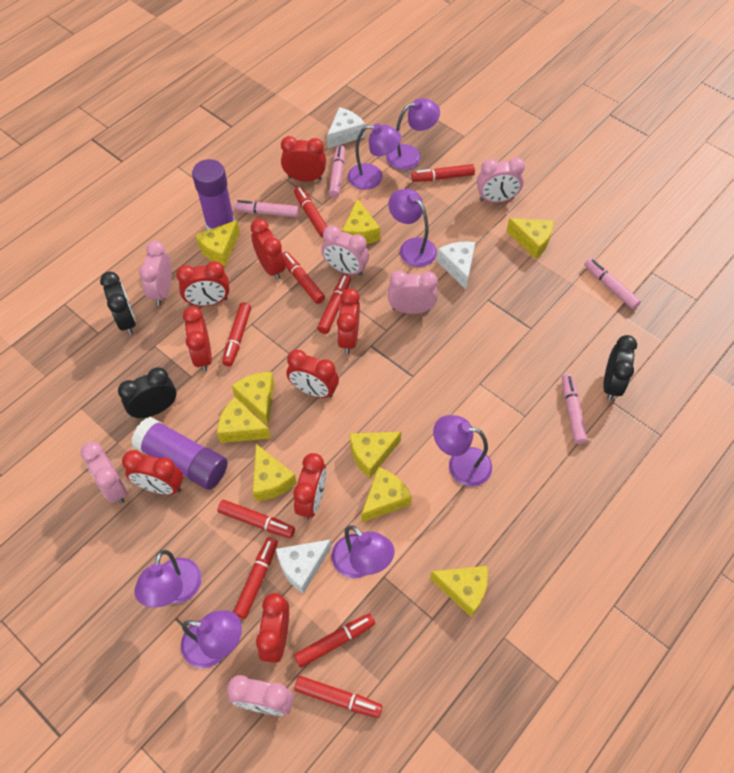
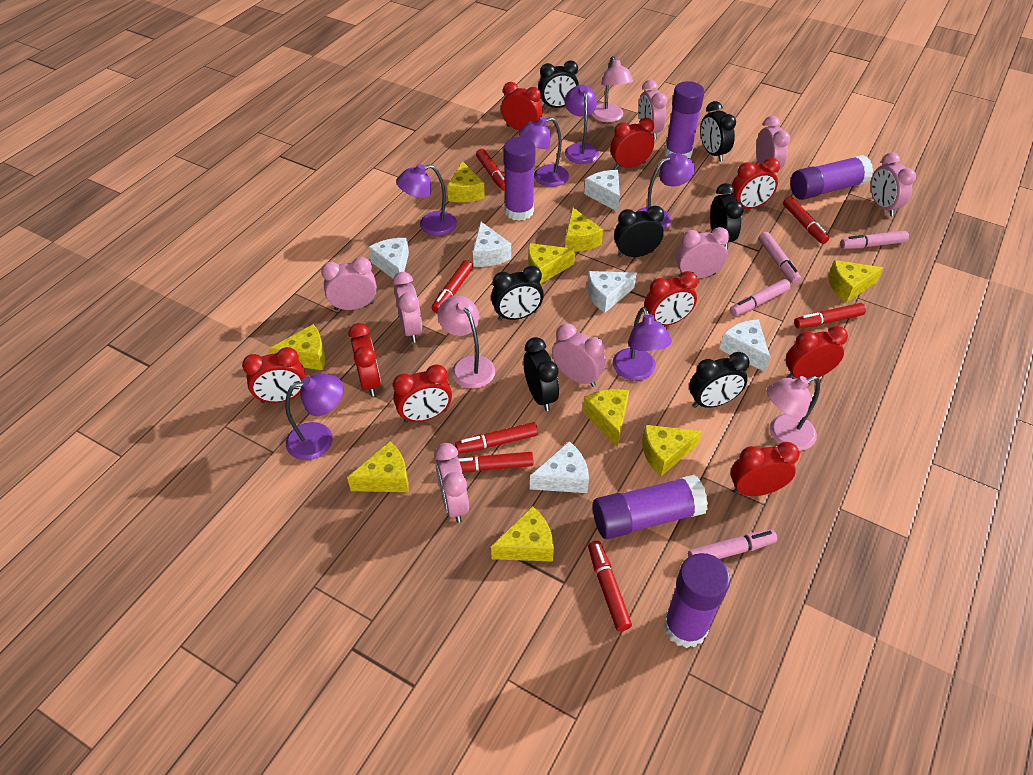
black clock: [100,272,136,335] [118,367,176,419] [603,335,637,400] = 3 -> [491,266,544,321] [523,337,559,411] [538,61,579,109] [614,206,664,257] [689,352,750,408] [700,101,736,162] [710,183,744,249] = 7
pink clock: [81,442,127,504] [139,241,172,305] [227,675,294,716] [321,225,369,276] [388,271,438,314] [477,157,525,202] = 6 -> [321,257,377,311] [393,272,422,343] [435,443,469,523] [552,323,606,387] [638,80,667,140] [676,227,729,279] [756,116,790,172] [871,153,916,217] = 8
pink lamp: none = 0 -> [437,296,495,389] [591,56,633,122] [767,376,820,451] = 3
purple glue stick: [131,417,228,490] [192,159,235,230] = 2 -> [503,137,536,221] [593,475,708,539] [664,81,704,159] [664,553,730,648] [790,155,873,200] = 5
purple lamp: [134,550,202,607] [181,610,242,669] [332,525,395,579] [348,123,401,190] [386,98,440,170] [388,189,437,267] [433,415,492,487] = 7 -> [285,374,343,460] [396,164,457,236] [518,117,569,187] [564,85,599,164] [613,307,672,381] [637,153,695,229] = 6
red marker: [218,500,295,538] [222,303,251,367] [233,537,278,619] [283,252,325,304] [294,187,328,238] [294,613,375,668] [294,676,383,718] [317,274,351,334] [412,164,475,182] = 9 -> [432,260,473,313] [455,422,538,454] [458,452,534,472] [476,149,505,191] [588,541,632,631] [783,196,829,244] [794,303,866,329] = 7
white cheese: [276,539,332,594] [327,107,365,148] [437,242,475,289] = 3 -> [368,238,409,278] [473,222,511,267] [530,441,589,493] [584,170,620,212] [587,271,637,313] [719,319,770,372] = 6

